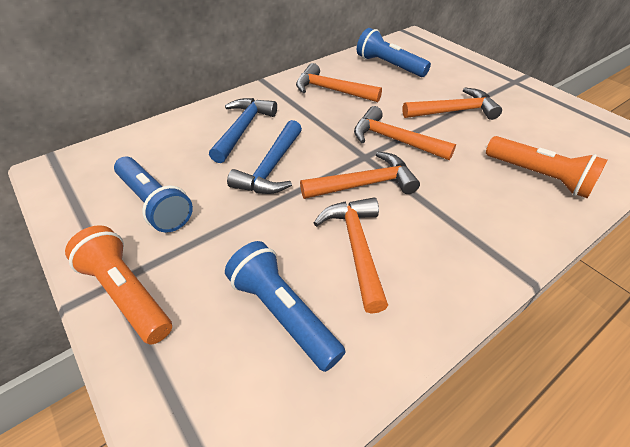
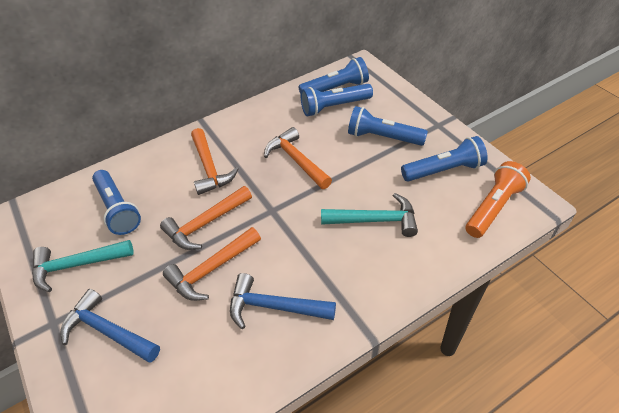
blue flashlight: [114,157,193,233] [225,241,345,372] [357,28,431,77] = 3 -> [92,170,141,235] [298,57,369,94] [301,84,373,116] [348,106,428,146] [401,136,488,182] = 5
orange flashlight: [65,225,172,344] [486,136,608,199] = 2 -> [465,161,531,238] = 1
orange hammer: [296,63,382,102] [300,151,420,199] [314,197,388,314] [354,106,456,160] [402,87,502,120] = 5 -> [160,186,252,250] [163,227,261,301] [191,128,238,195] [264,127,332,189] = 4
turquoise hammer: none = 0 -> [32,240,134,292] [321,193,418,237] = 2

